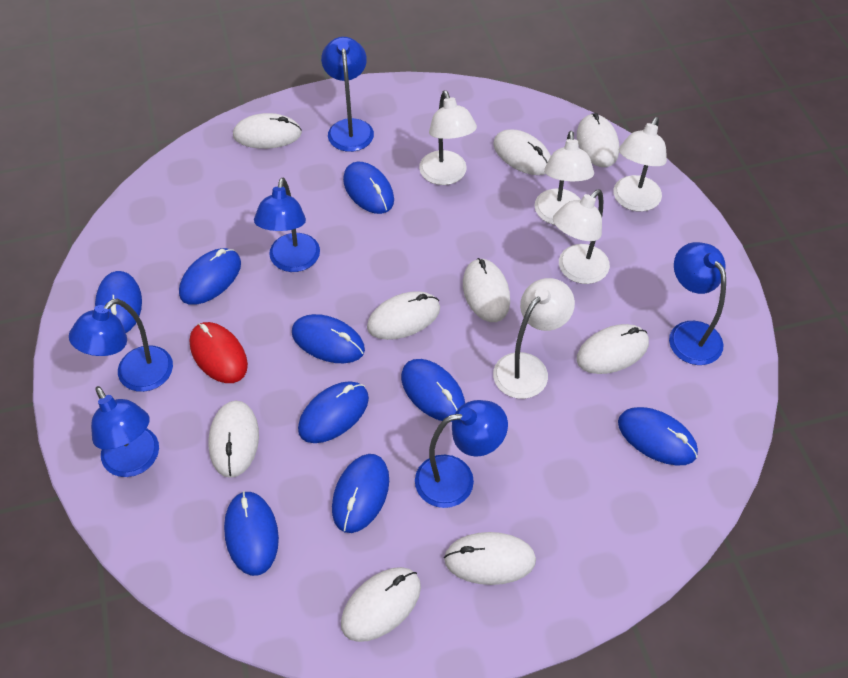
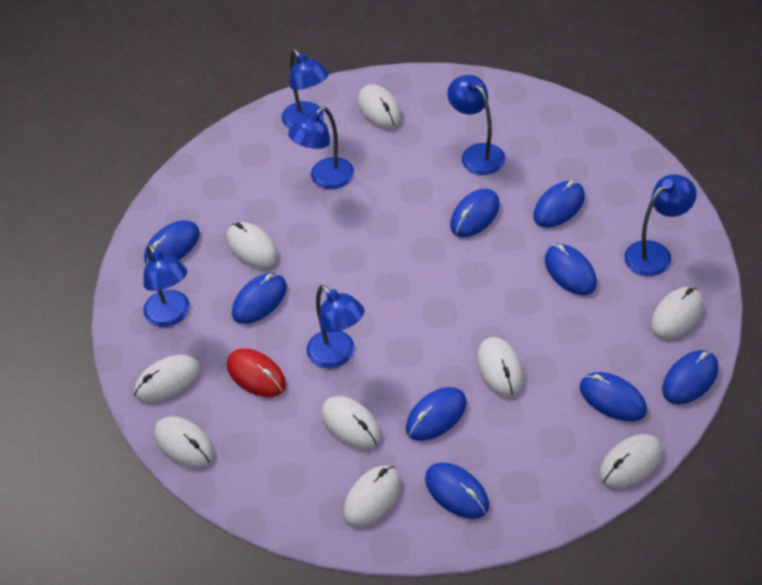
white lamp: [419,90,477,185] [493,278,575,399] [534,131,594,225] [553,189,610,284] [613,117,667,212] = 5 -> none = 0

